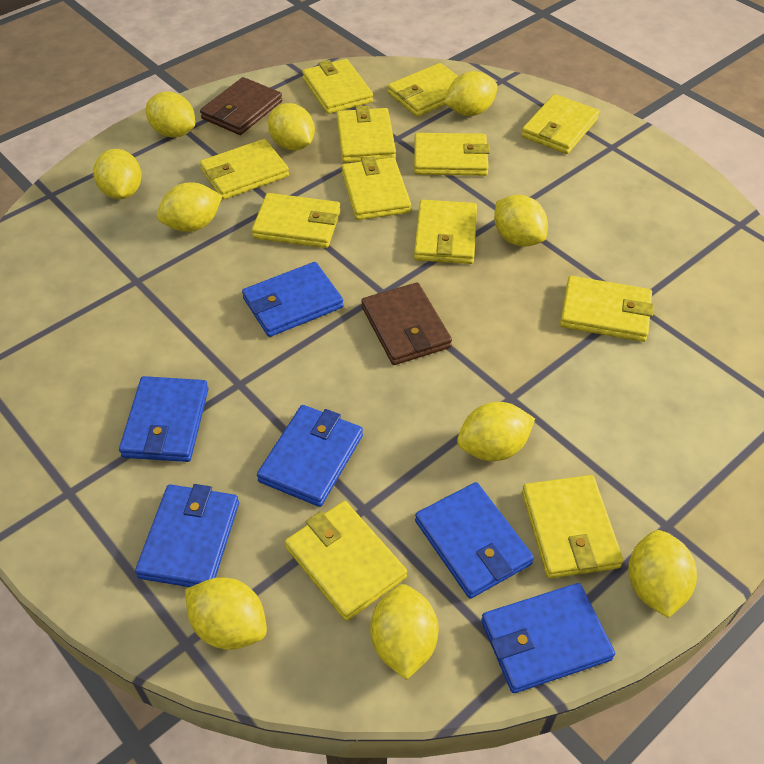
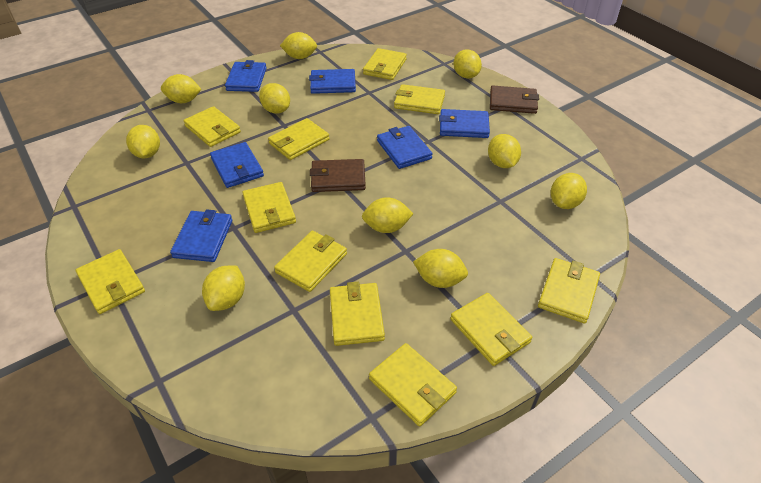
yellow wallet: [200,139,289,199] [252,193,341,248] [285,501,407,621] [302,59,373,114] [337,106,396,163] [342,156,411,220] [388,63,458,117] [414,133,490,176] [414,200,477,264] [521,94,599,154] [522,475,623,578] [560,276,654,342] = 12 -> [76,249,145,314] [183,106,241,147] [242,182,296,233] [268,118,330,160] [274,231,347,292] [330,282,385,346] [363,48,407,80] [369,343,457,427] [394,84,445,114] [450,293,532,366] [538,258,600,323] = 11

